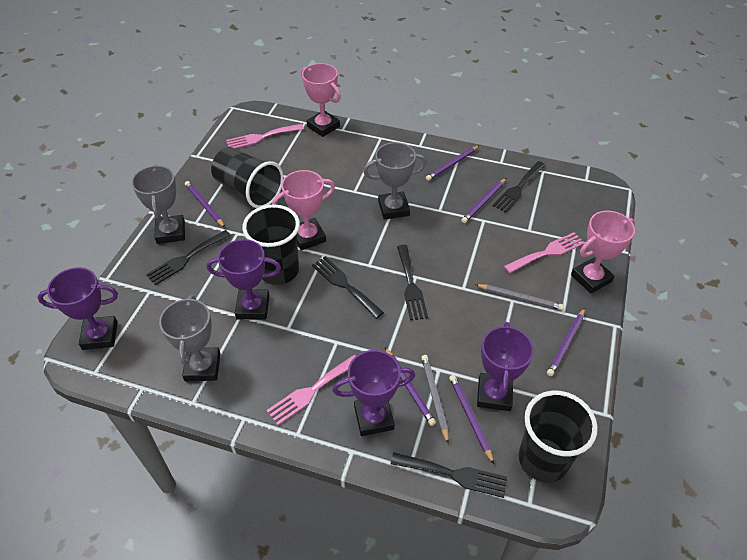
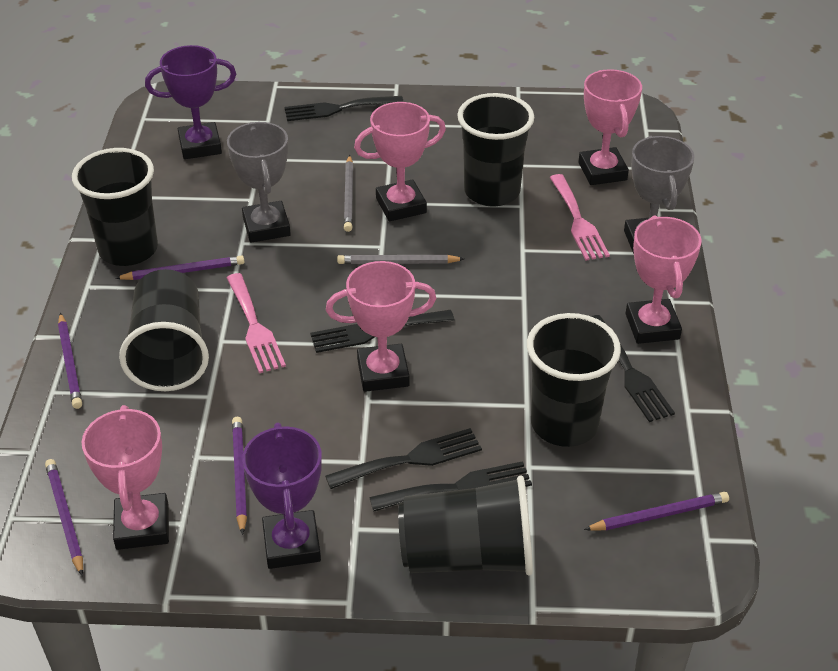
black cup: [211,147,283,208] [242,204,300,285] [519,390,598,483] = 3 -> [72,148,158,266] [119,269,209,391] [398,475,533,576] [457,93,534,207] [527,313,621,447] = 5
grey trophy: [131,164,185,244] [159,295,221,381] [363,142,427,220] = 3 -> [227,122,291,243] [624,136,695,254] = 2
pink fork: [226,124,304,149] [266,355,356,425] [504,232,585,273] = 3 -> [226,273,286,373] [550,174,610,261] = 2
pink trophy: [272,170,335,251] [301,63,341,137] [571,211,635,294] = 3 -> [82,405,169,550] [326,261,436,392] [354,102,446,221] [579,69,642,185] [626,215,702,344] = 5
purple pencil: [185,181,225,228] [385,347,436,426] [426,145,480,181] [449,375,494,464] [461,178,506,223] [547,308,585,376] = 6 -> [45,459,83,576] [58,313,82,409] [115,255,245,280] [232,417,247,535] [584,492,729,531] = 5
purple trophy: [38,267,118,350] [207,239,281,319] [332,350,415,436] [477,322,534,411] = 4 -> [145,45,236,159] [242,423,322,569] = 2

